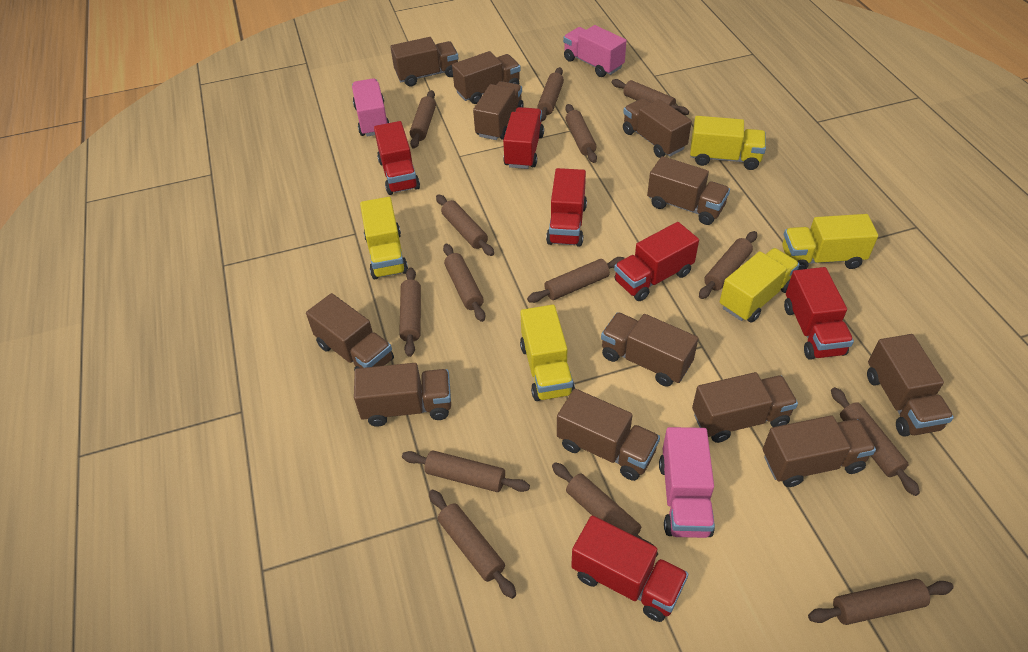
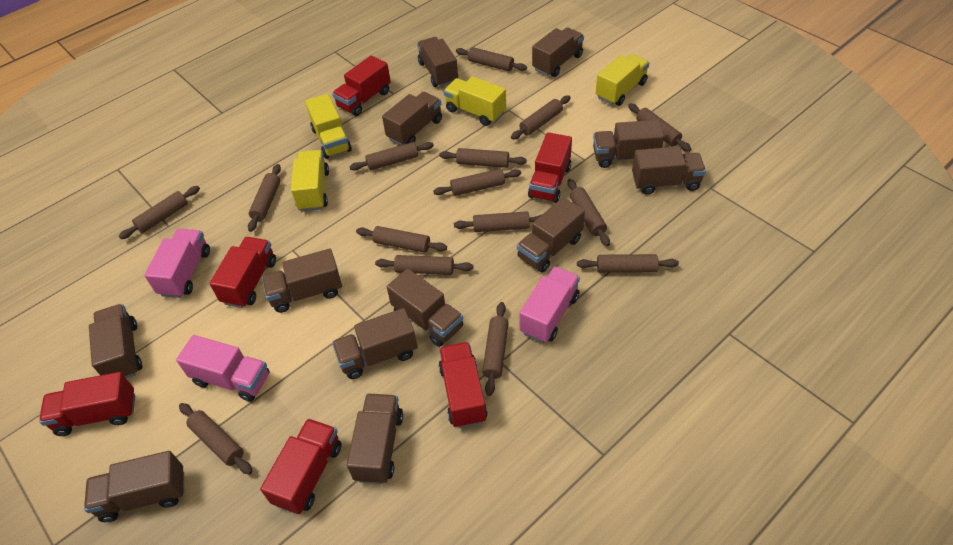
brown rolling pin: [399,268,421,357] [402,450,530,492] [410,90,436,149] [429,490,516,599] [436,194,494,256] [443,244,485,322] [527,257,625,303] [538,67,564,122] [552,462,658,557] [565,104,597,163] [611,79,689,115] [699,231,757,299] [808,579,954,625] [831,387,920,496] = 14 -> [119,186,200,239] [179,403,253,475] [248,164,281,232] [349,142,434,171] [356,226,447,253] [375,255,473,275] [433,169,521,196] [439,148,527,168] [454,211,541,232] [456,47,527,71] [482,302,509,396] [511,95,571,139] [567,179,610,246] [577,254,679,273] [628,104,691,152] = 15
yellow truck: [360,197,408,279] [520,305,575,401] [690,116,766,170] [720,248,800,323] [782,214,878,270] = 5 -> [291,150,329,211] [305,94,352,159] [444,76,506,126] [596,54,649,106] = 4

